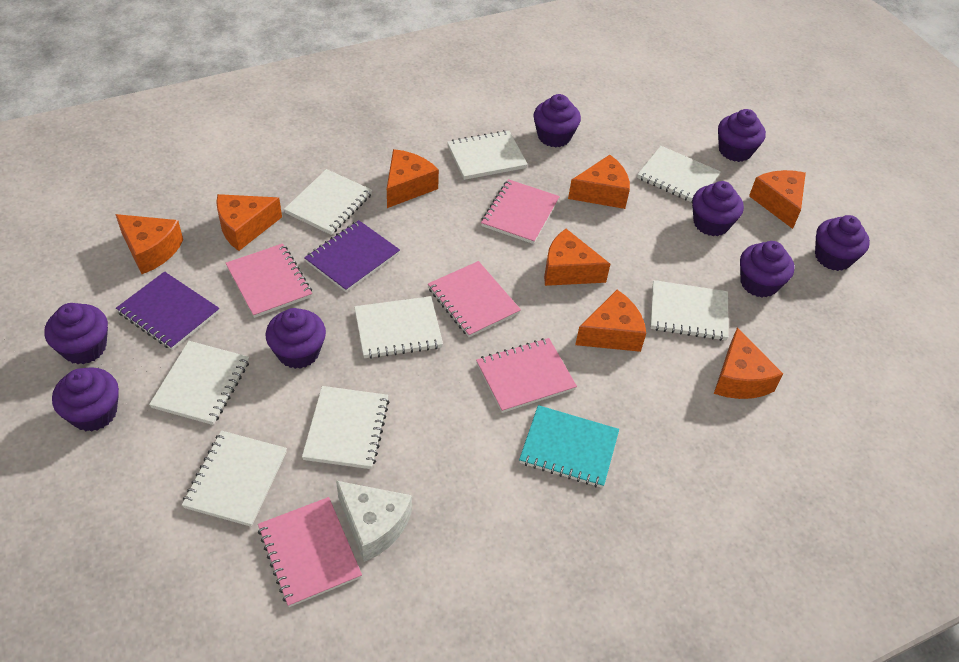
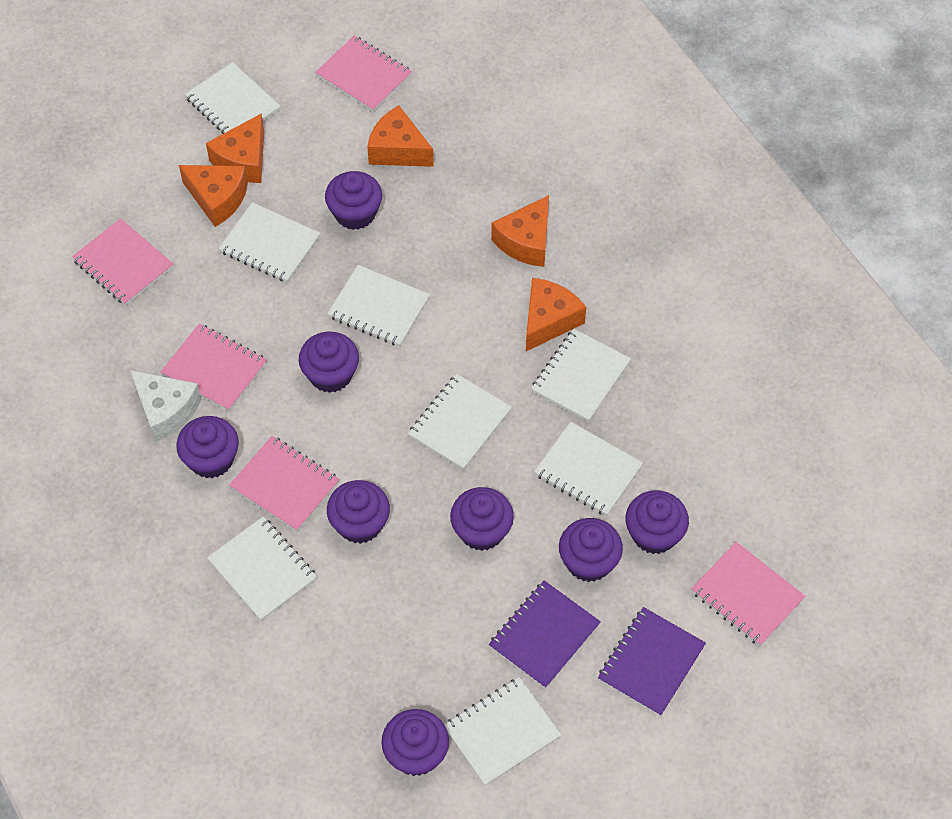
orange cheese: [115,214,183,274] [216,194,282,251] [387,149,439,208] [544,229,610,286] [568,155,630,209] [575,290,646,352] [714,328,783,399] [749,170,806,229] = 8 -> [179,165,248,227] [206,113,264,183] [367,105,434,167] [491,195,549,267] [526,278,586,351] = 5
turquoise notebook: [519,405,619,488] = 1 -> none = 0

